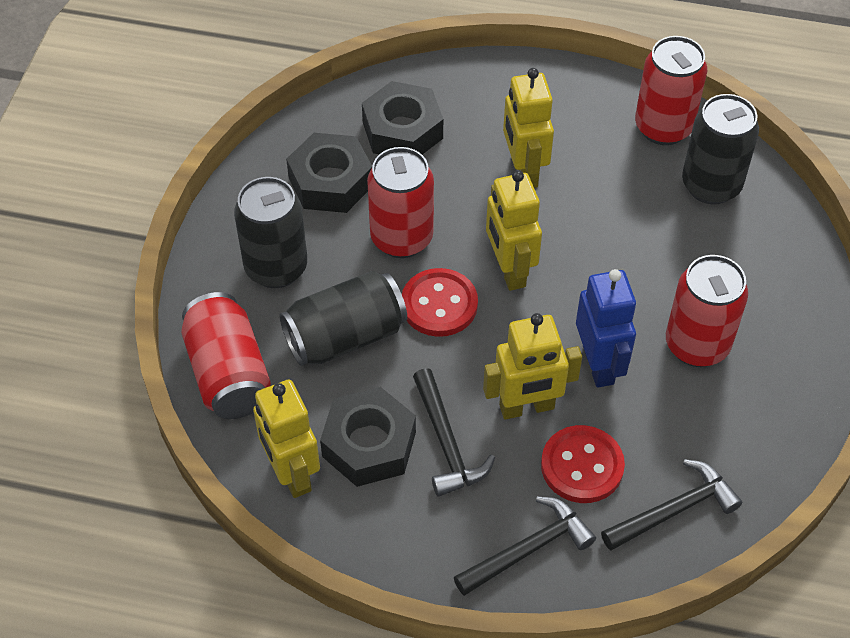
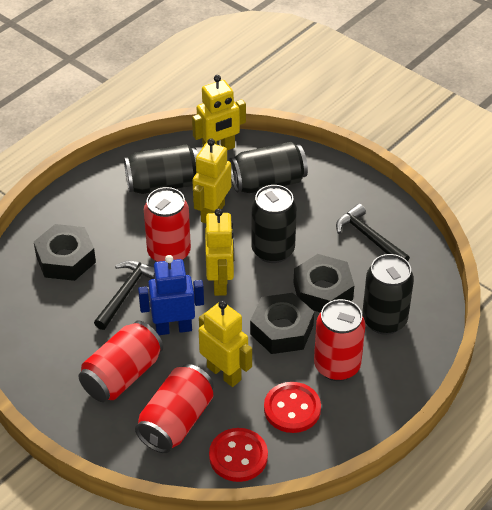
black can: [234,177,307,288] [280,271,407,366] [682,94,759,204] = 3 -> [124,144,198,194] [229,142,308,194] [251,185,297,263] [362,254,414,335] = 4
black hammer: [413,368,495,497] [454,496,596,596] [601,459,742,550] = 3 -> [94,260,155,330] [336,204,410,261] = 2

